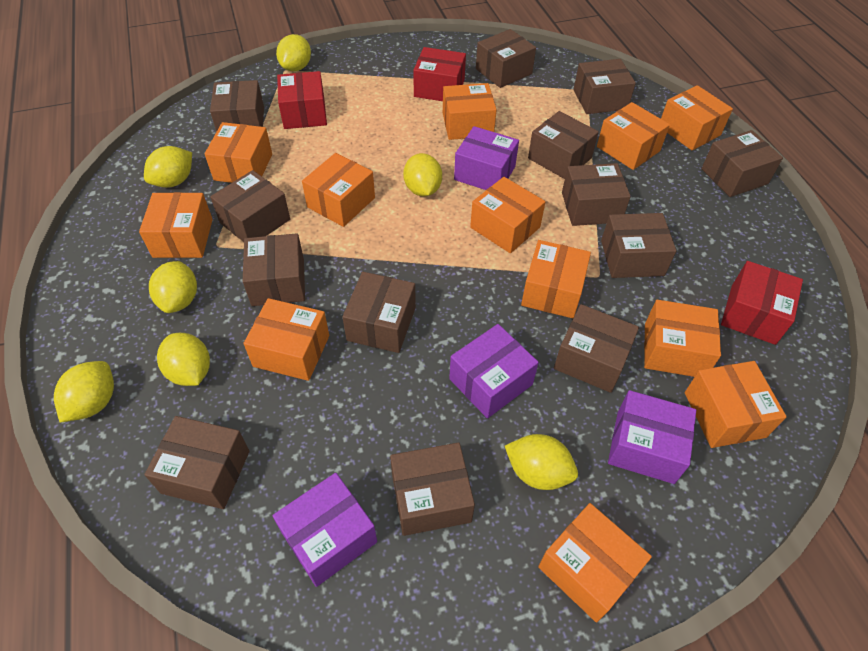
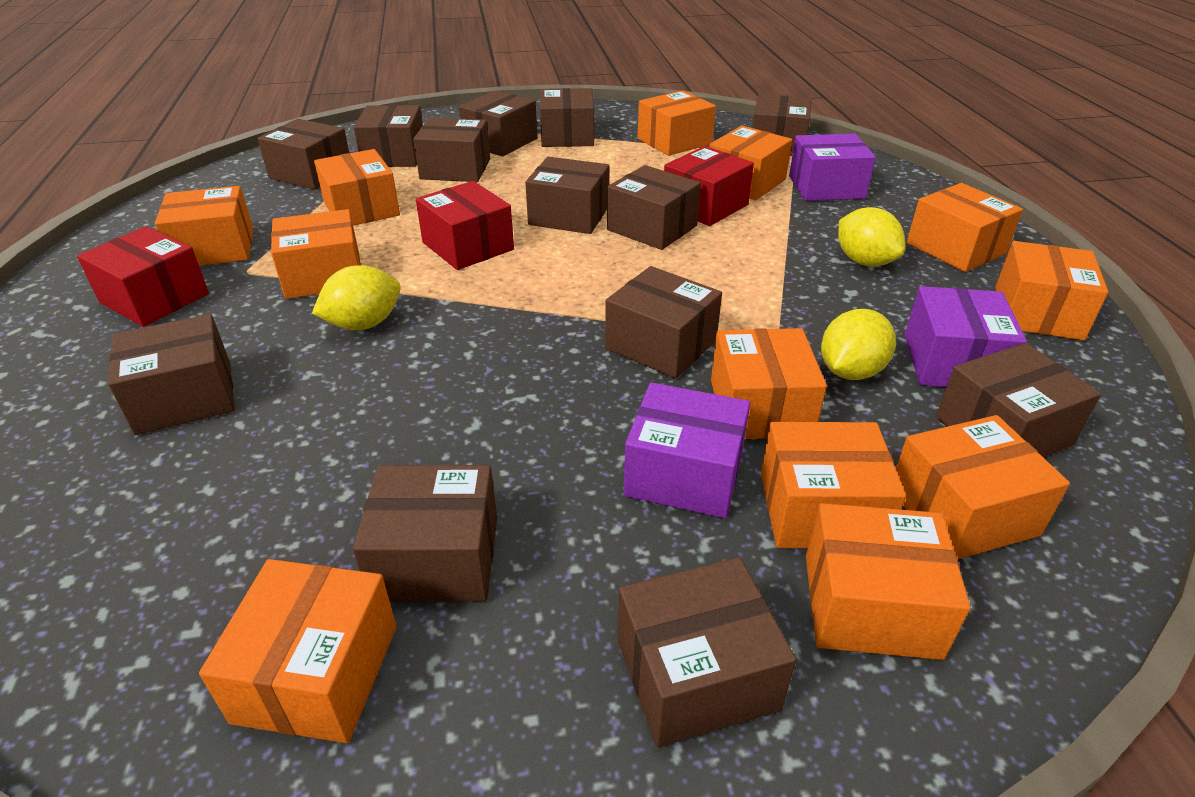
purple box: [272,473,377,587] [449,324,539,419] [454,126,519,190] [608,390,696,484] = 4 -> [624,382,750,518] [789,134,876,201] [905,286,1027,387] = 3
yellow lemon: [54,361,114,422] [144,146,192,188] [149,261,197,313] [157,333,210,386] [276,34,311,71] [403,153,442,197] [505,434,578,490] = 7 -> [312,265,401,330] [821,309,896,380] [838,207,905,267] = 3

